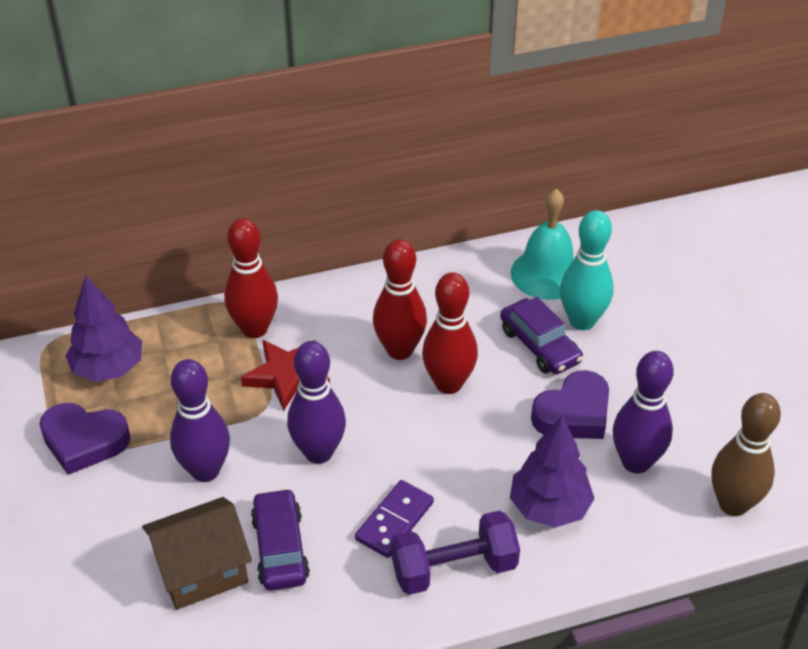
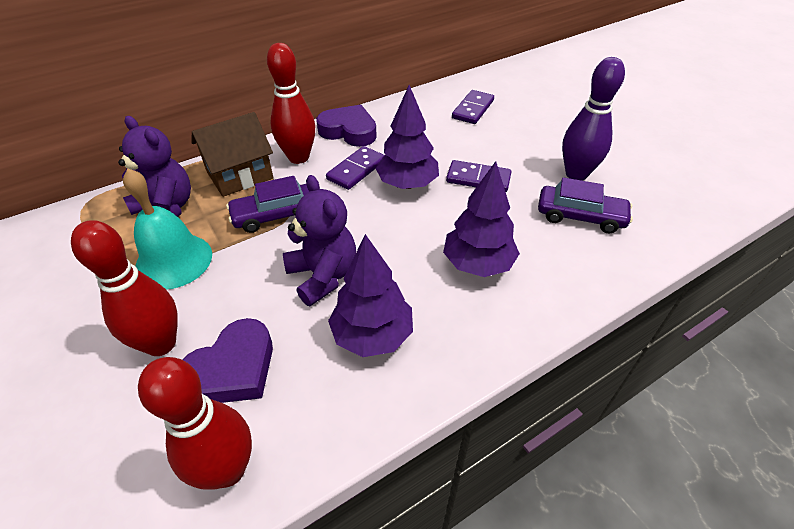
brown bowling pin: [712,393,781,516] = 1 -> none = 0
purple bowling pin: [170,359,230,482] [287,341,346,464] [613,351,674,474] = 3 -> [562,57,625,181] = 1
purple domino: [355,480,434,558] = 1 -> [326,146,384,190] [446,160,512,192] [452,90,494,124] = 3
purple dumbbell: [391,510,520,595] = 1 -> none = 0
purple teddy bear: none = 0 -> [118,116,191,217] [283,175,356,306] = 2
purple tree: [65,276,142,382] [510,416,595,528] = 2 -> [328,234,413,357] [375,85,439,189] [443,161,520,277] = 3
red star: [241,340,330,411] = 1 -> none = 0
turquoise bowling pin: [560,210,614,330] = 1 -> none = 0

